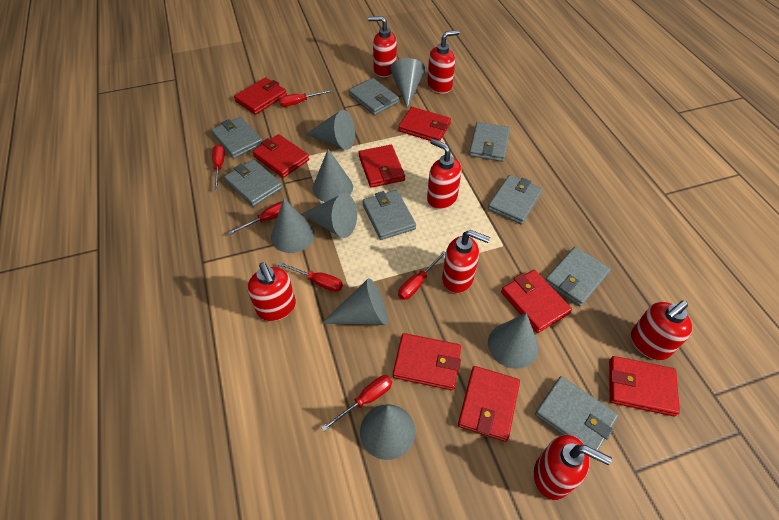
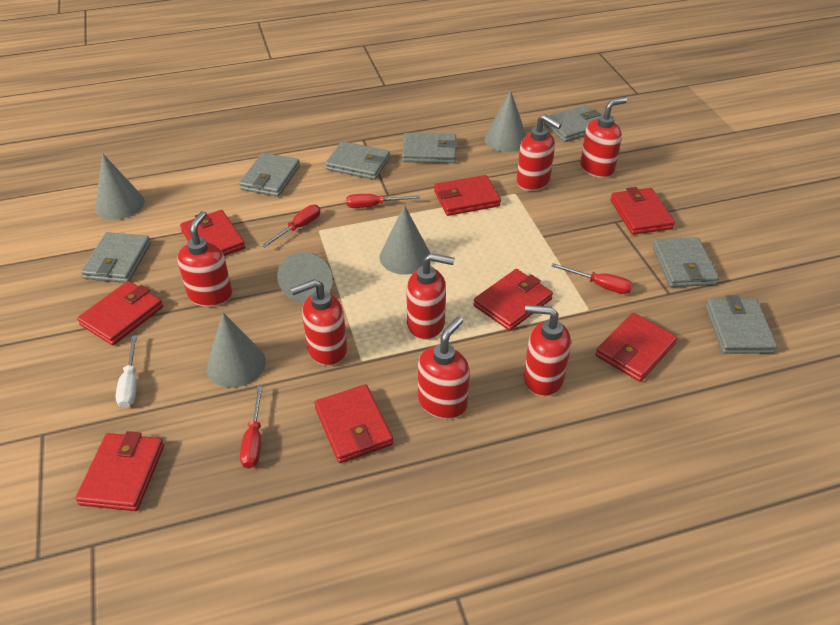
grey cone: [271,198,315,253] [301,193,357,238] [306,110,355,150] [313,149,353,202] [321,278,388,325] [360,404,416,460] [390,58,425,109] [488,313,538,369] = 8 -> [95,154,145,220] [206,313,266,388] [277,252,332,304] [380,205,430,275] [484,90,526,152] = 5
grey wallet: [211,116,263,158] [224,159,283,207] [349,78,399,115] [362,190,416,240] [469,122,510,162] [488,175,543,225] [535,376,618,451] [546,247,611,306] = 8 -> [81,232,151,283] [239,153,300,197] [325,141,390,180] [402,133,458,163] [544,105,601,142] [652,237,719,287] [705,295,777,354] = 7
red screwdriver: [212,145,225,190] [228,201,283,235] [278,262,343,292] [279,89,333,107] [321,375,392,431] [398,251,446,300] = 6 -> [240,386,263,469] [262,205,320,247] [346,194,420,208] [551,263,633,294] = 4
white screwdriver: none = 0 -> [115,335,137,408] = 1

